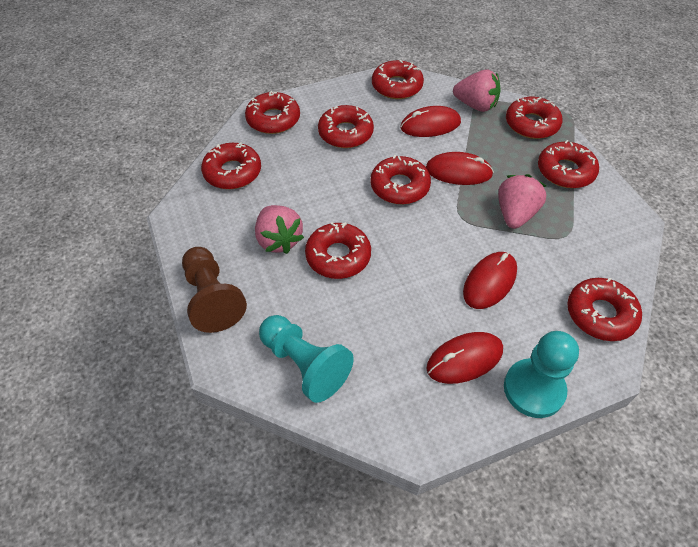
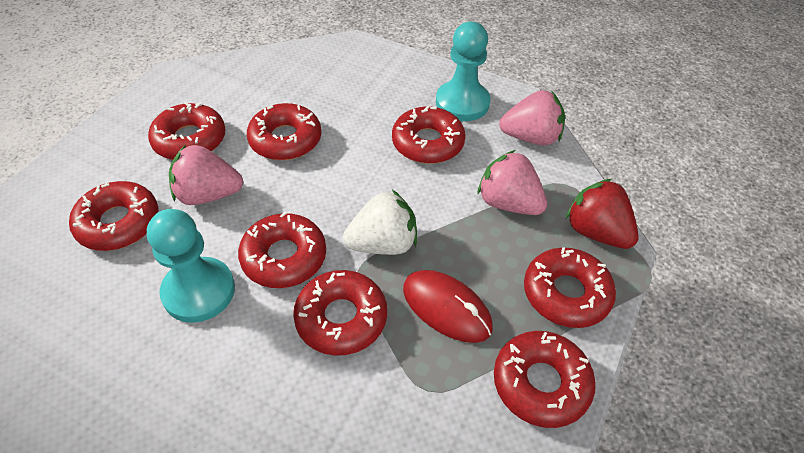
brown pawn: [182,247,247,333] = 1 -> none = 0
red donut: [201,143,261,189] [245,91,300,134] [305,222,371,279] [318,105,374,148] [370,155,431,204] [372,60,424,99] [506,97,563,139] [538,140,599,188] [567,278,642,341] = 9 -> [69,181,158,251] [148,102,226,160] [238,211,326,288] [247,103,321,160] [293,270,387,356] [392,106,466,164] [494,331,596,428] [524,247,616,328] = 8
red mouse: [400,106,461,137] [426,152,494,185] [426,332,503,384] [463,252,517,309] = 4 -> [403,270,493,343] = 1
red strawberry: none = 0 -> [566,179,639,249] = 1
white strawberry: none = 0 -> [343,190,417,255] = 1

